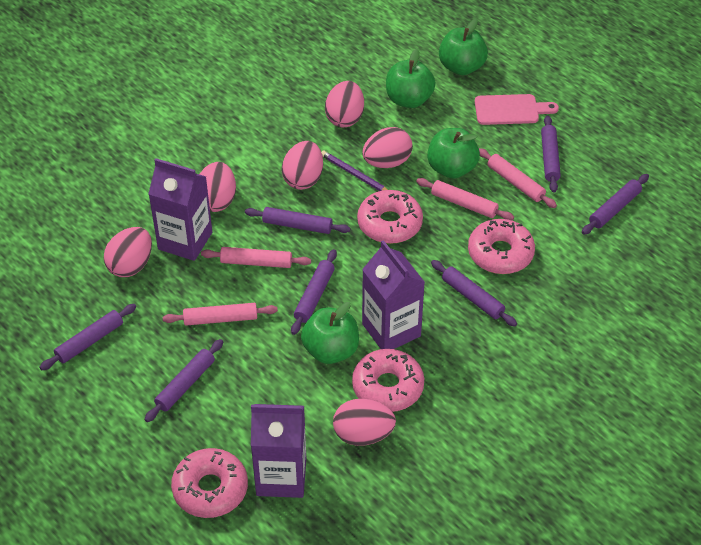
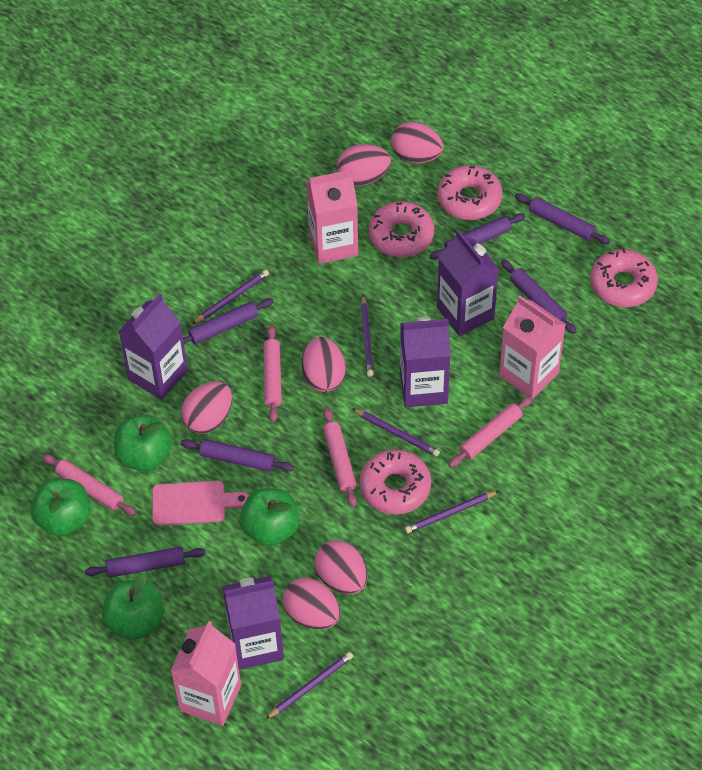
pink carton: none = 0 -> [171,621,241,726] [306,170,358,264] [499,295,566,398] = 3
purple carton: [148,158,212,261] [251,404,306,498] [362,240,425,349] = 3 -> [118,294,188,400] [222,576,284,670] [400,317,451,407] [437,230,499,336] = 4
purple pencil: [321,151,388,191] = 1 -> [192,270,269,324] [266,652,353,719] [352,408,440,457] [361,295,374,377] [405,491,499,533] = 5
purple rolling pin: [39,304,136,370] [145,339,223,422] [245,207,351,234] [291,249,337,335] [431,260,517,327] [541,116,561,193] [582,174,649,235] = 7 -> [85,547,206,577] [181,439,294,472] [183,298,274,344] [429,213,525,259] [501,260,576,334] [515,194,610,244] = 6

